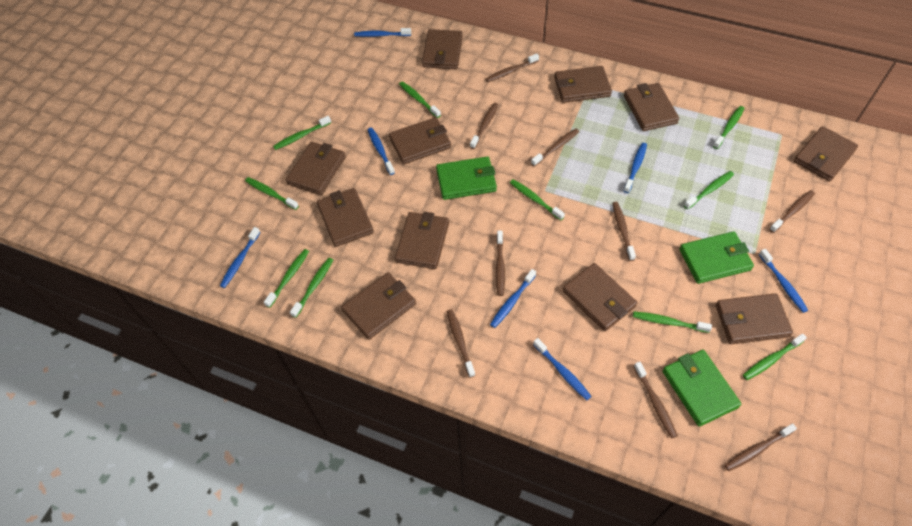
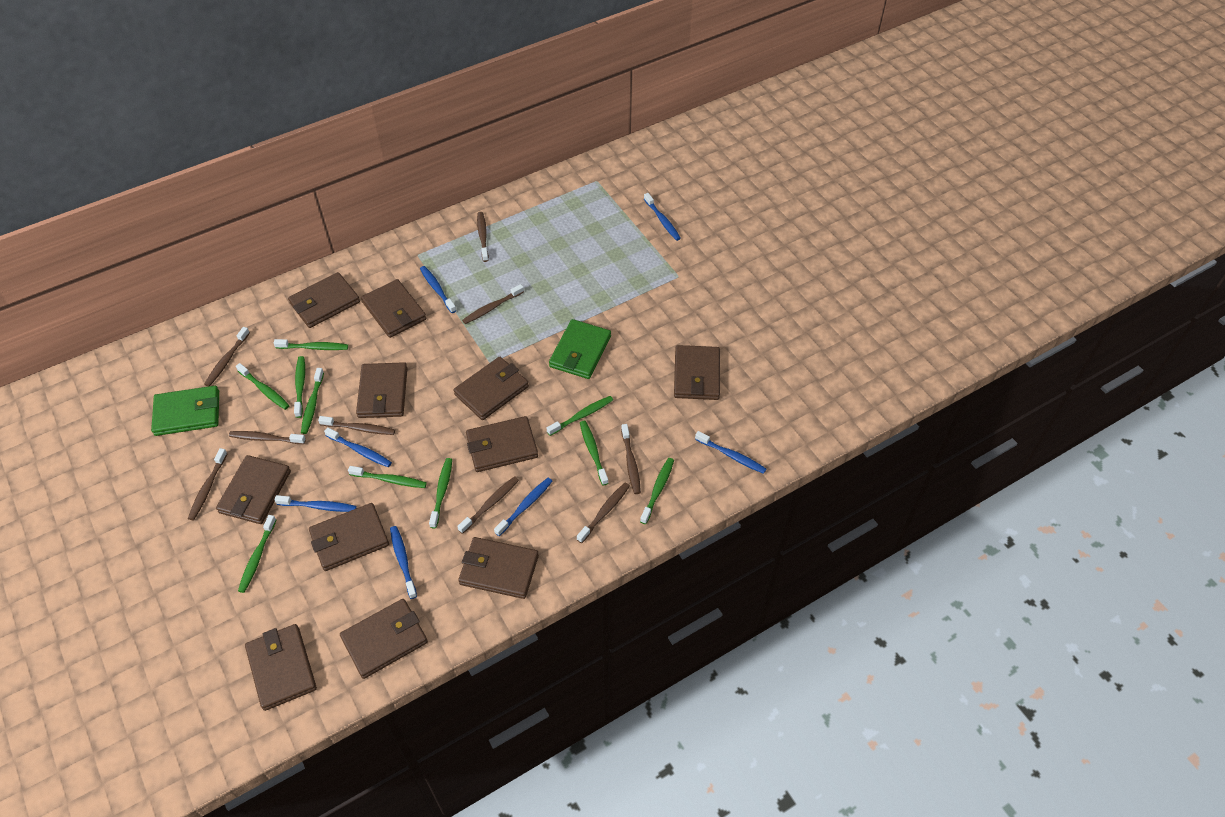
green wallet: [436,156,497,200] [662,350,741,427] [679,231,754,284] = 3 -> [151,386,219,436] [549,319,611,379] = 2

